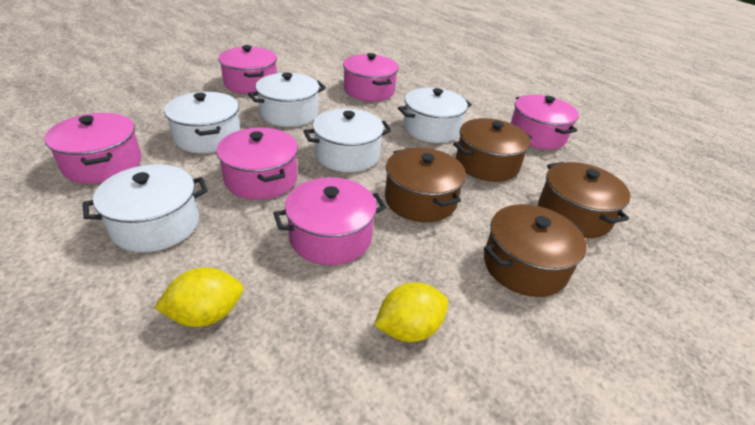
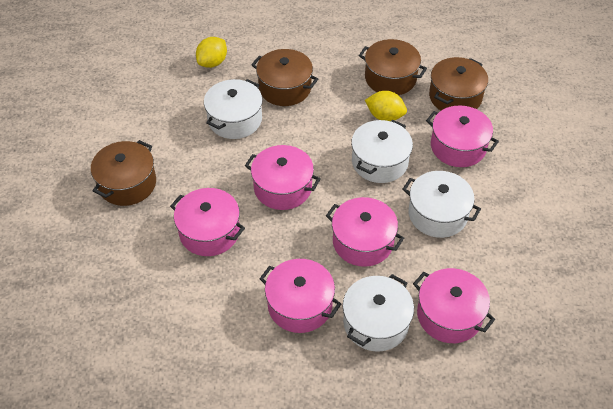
white pot: [83,164,208,252] [164,92,240,153] [248,73,326,127] [304,108,392,172] [398,88,472,143] = 5 -> [204,79,263,139] [343,274,414,352] [351,120,413,183] [402,171,481,238] = 4

